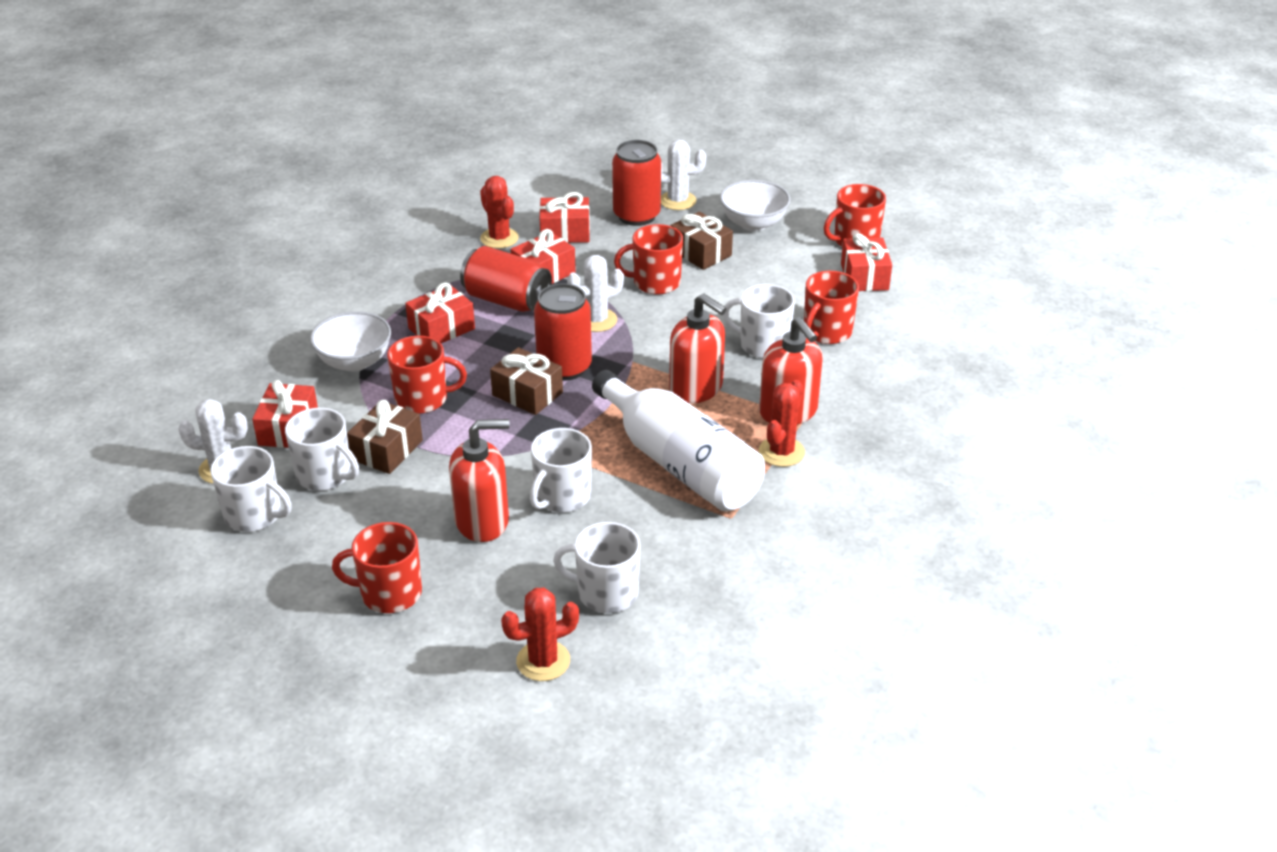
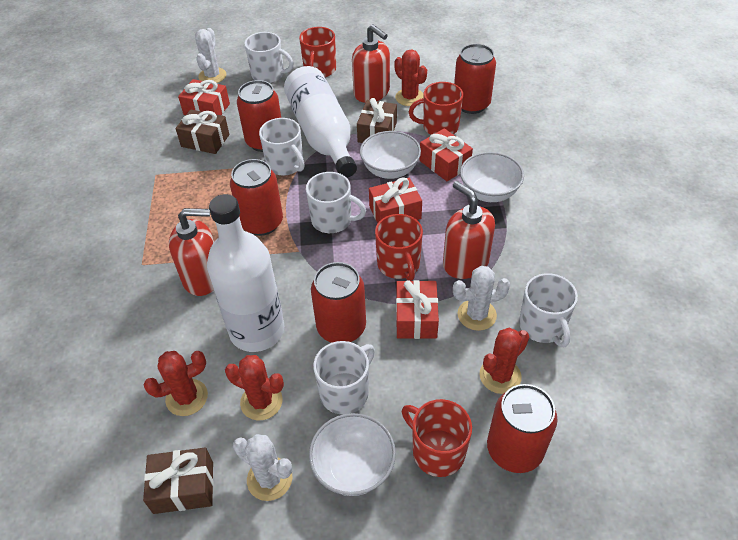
red cactus: [480,176,519,248] [501,588,579,681] [759,380,805,467] = 3 -> [144,351,208,416] [225,355,284,420] [394,49,427,106] [479,328,529,394] = 4
red can: [460,246,552,312] [534,284,592,381] [612,140,661,226] = 3 -> [230,159,283,236] [237,80,281,152] [311,262,366,343] [454,44,496,114] [487,384,558,473] = 5
red gift: [252,380,318,448] [405,282,475,343] [510,229,576,284] [539,192,590,243] [841,233,892,291] = 5 -> [178,79,230,115] [369,177,422,223] [396,280,439,339] [419,128,473,181] = 4
red mug: [332,522,422,613] [387,336,467,414] [614,224,683,295] [804,271,859,344] [824,184,886,247] = 5 -> [299,27,336,77] [375,214,423,281] [402,399,472,477] [409,82,463,135] = 4
white bottle: [592,370,765,512] = 1 -> [207,194,284,352] [284,66,357,178] = 2
white bowl: [310,311,391,372] [720,180,791,231] = 2 -> [309,413,396,496] [360,131,421,179] [460,152,524,202] = 3

